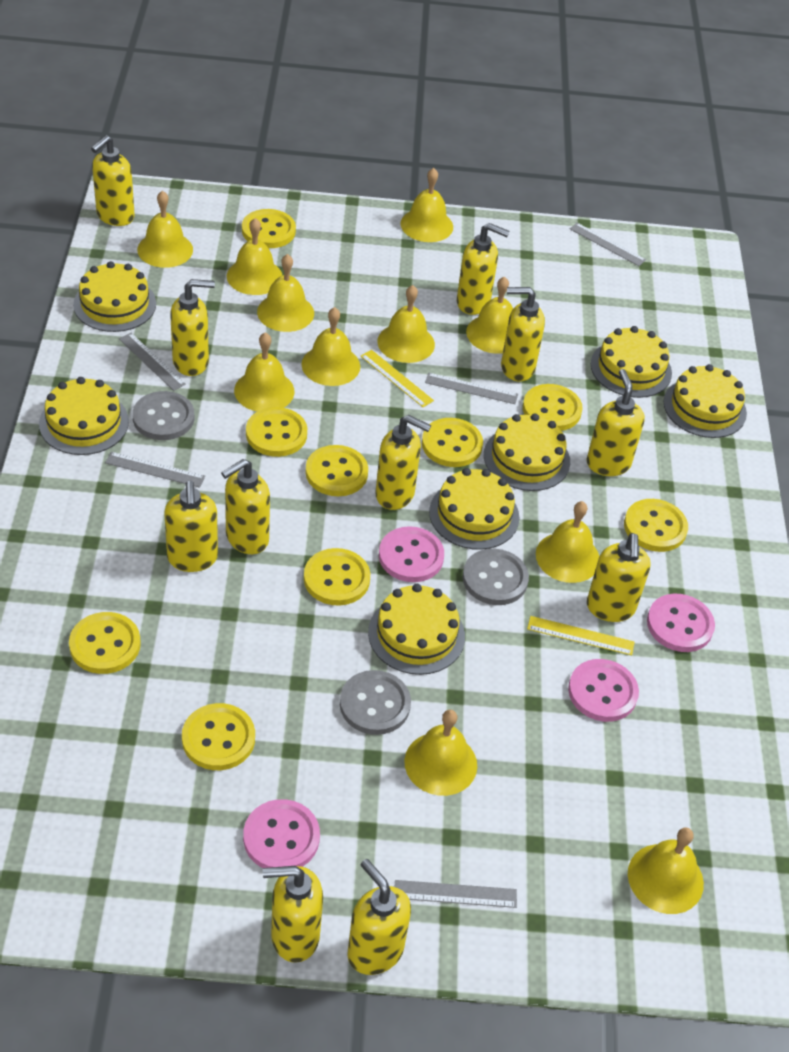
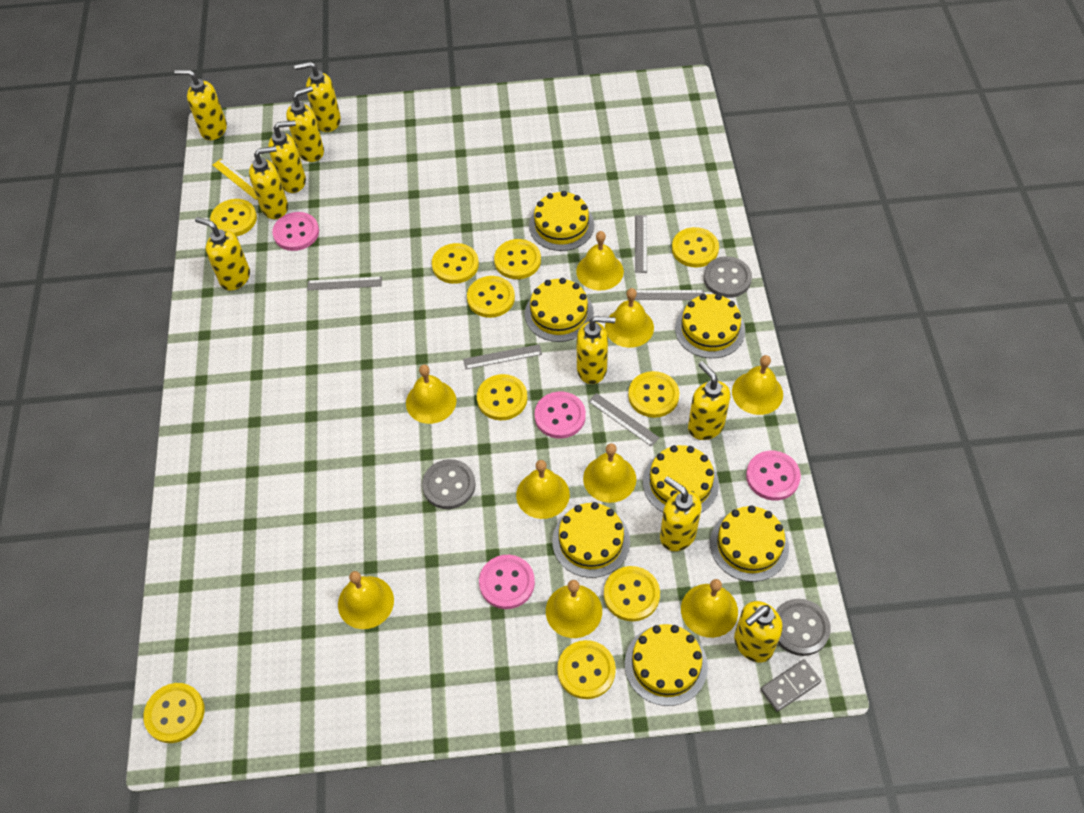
grey domino: none = 0 -> [761,659,821,712] = 1
yellow bell: [137,191,193,268] [227,218,282,295] [234,332,294,412] [257,254,314,332] [302,307,360,386] [377,285,435,363] [400,168,453,242] [404,710,477,796] [466,276,513,354] [536,501,599,583] [628,827,704,914] = 11 -> [338,571,394,629] [406,365,456,424] [516,460,570,519] [546,580,602,638] [576,231,624,290] [583,443,636,503] [605,288,654,348] [681,579,738,638] [732,355,783,415] = 9
yellow button: [69,612,141,674] [182,703,255,770] [242,209,296,248] [246,407,307,457] [304,548,370,606] [305,445,368,496] [422,418,483,467] [523,384,583,431] [624,499,688,552] = 9 -> [143,683,205,743] [210,199,257,236] [432,243,479,284] [467,276,515,318] [477,374,527,420] [494,239,541,279] [557,640,616,699] [604,566,660,621] [628,371,680,418] [672,227,719,267] = 10
yellow ruler: [361,350,434,407] [527,616,635,656] = 2 -> [213,159,257,200] = 1
yellow soap dispenser: [91,135,135,226] [164,481,218,572] [170,279,215,376] [221,459,270,554] [263,866,323,963] [347,859,411,975] [375,415,431,510] [457,223,509,315] [501,287,545,381] [587,369,645,476] [587,533,650,622] = 11 -> [174,70,227,140] [195,217,250,290] [249,146,288,219] [268,120,306,193] [286,86,324,162] [294,62,341,132] [577,316,615,384] [660,476,702,551] [688,361,730,440] [734,601,783,662] = 10

